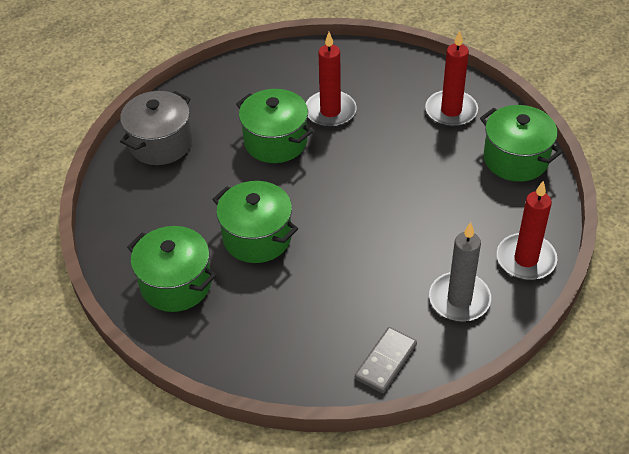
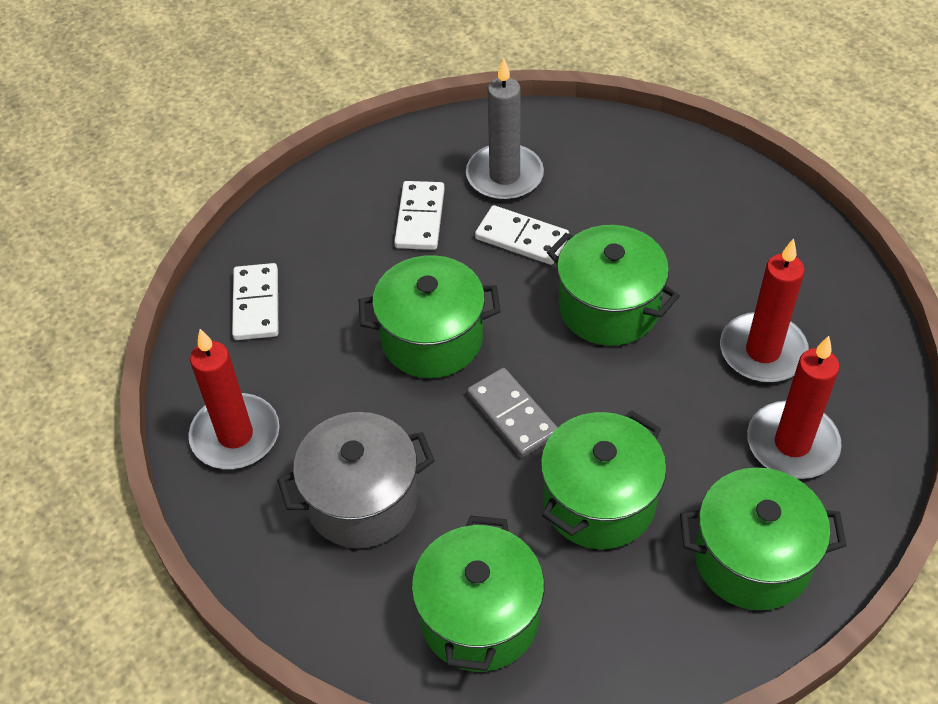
green pot: [127,226,216,312] [212,181,298,263] [236,89,313,163] [480,105,562,182] = 4 -> [359,255,501,378] [411,515,544,672] [541,410,666,549] [547,225,680,346] [680,467,847,610] = 5
white domino: none = 0 -> [232,263,278,340] [394,181,445,250] [475,205,569,265] = 3

